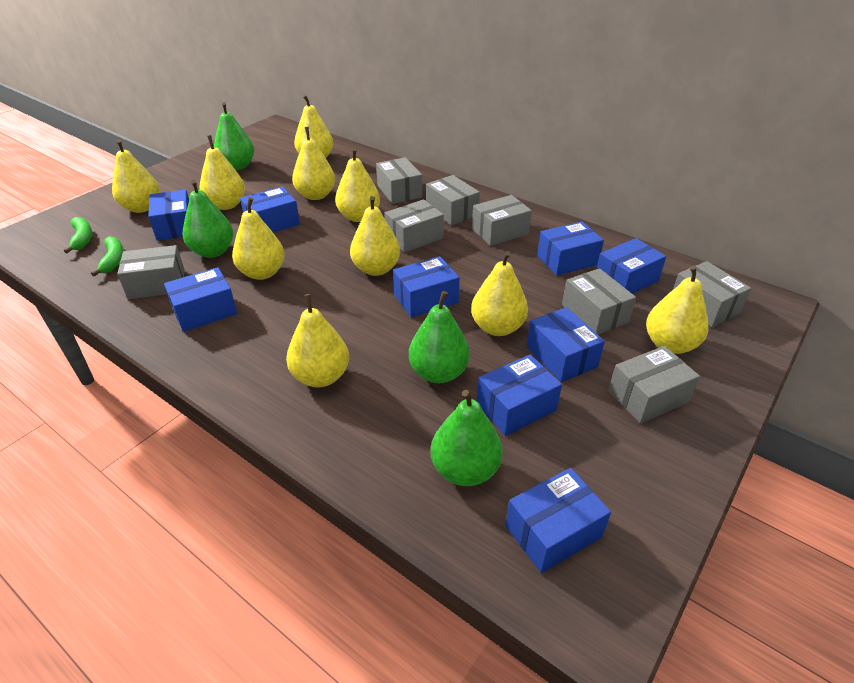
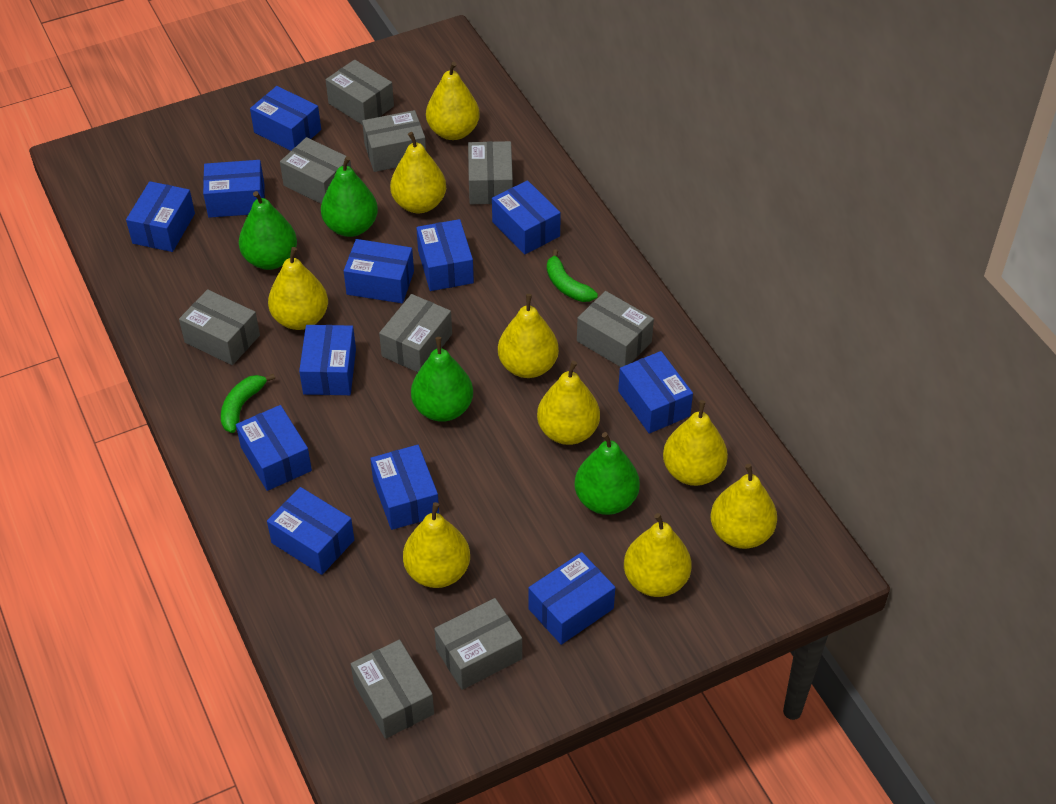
blue box: [148,189,189,241] [164,267,237,332] [240,186,300,232] [393,256,460,317] [477,354,562,436] [505,468,611,573] [527,307,605,382] [537,221,604,275] [597,238,666,294] = 9 -> [126,181,195,252] [203,160,265,218] [236,405,312,491] [250,86,321,151] [267,487,354,575] [299,325,356,395] [344,239,414,303] [370,445,439,530] [416,219,474,291] [492,180,561,254] [529,552,615,645] [618,351,693,434] = 12
grey box: [117,245,185,299] [376,157,422,204] [385,199,444,253] [426,175,480,225] [472,195,532,246] [562,268,636,335] [608,346,700,424] [673,261,751,327] = 8 -> [179,289,260,365] [280,137,351,204] [326,60,394,124] [351,640,434,739] [362,110,426,172] [379,294,452,372] [434,598,522,690] [468,141,513,204] [577,291,654,367] = 9
yellow pear: [112,139,160,213] [199,135,245,210] [232,197,285,280] [286,294,349,387] [292,127,335,200] [294,95,333,158] [335,148,380,222] [350,196,400,276] [471,251,528,336] [646,266,709,354] = 10 -> [268,247,328,330] [390,132,446,213] [403,502,470,588] [426,62,480,140] [498,294,559,378] [537,361,600,445] [624,513,691,597] [663,400,728,486] [711,464,777,549] = 9

